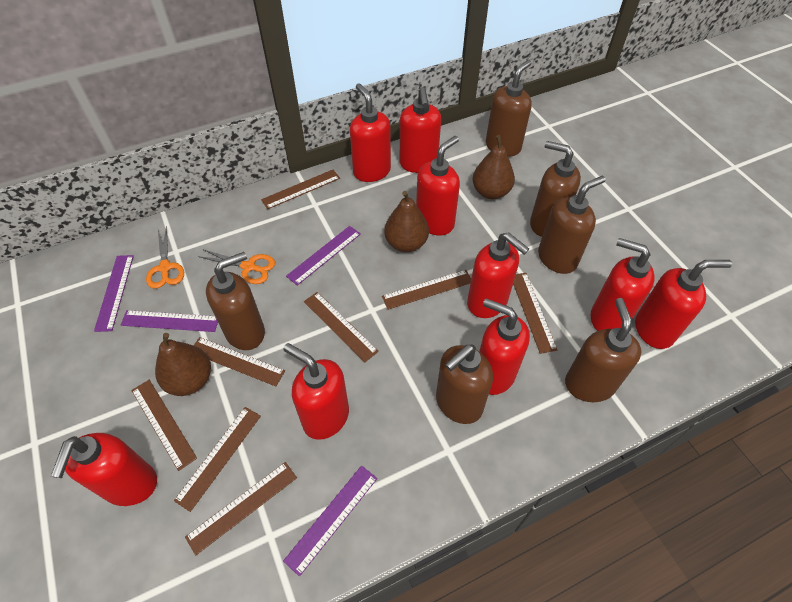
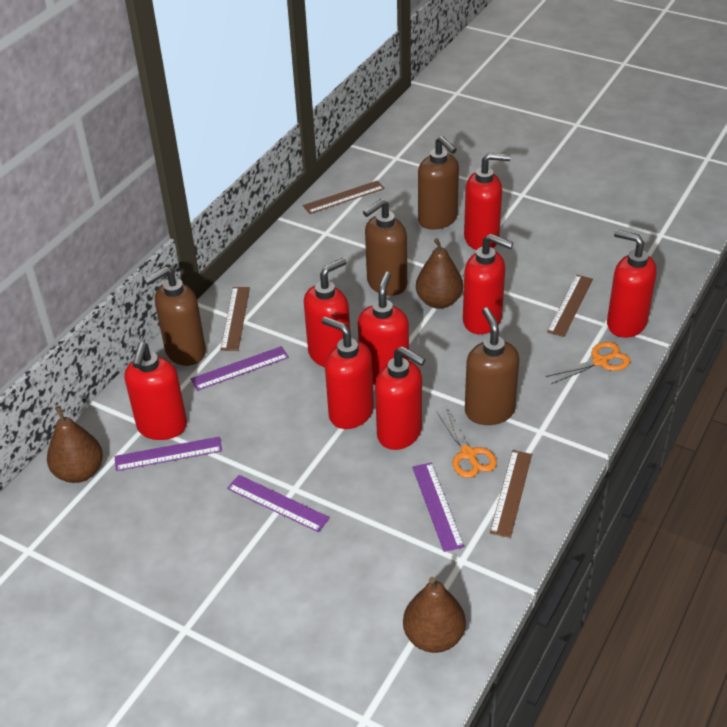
brown ruler: [131,380,197,471] [174,407,261,512] [185,462,297,555] [194,337,285,386] [261,170,340,209] [304,292,379,362] [382,270,471,310] [513,273,557,354] = 8 -> [220,287,250,351] [303,180,385,214] [490,450,532,538] [547,275,593,337] = 4
brown soap dispenser: [206,252,265,350] [436,344,493,424] [486,60,532,157] [530,141,581,237] [538,176,606,274] [565,298,641,402] = 6 -> [144,267,206,366] [363,199,407,296] [418,136,459,230] [465,307,519,425] = 4
red soap dispenser: [51,433,157,506] [283,343,349,440] [350,83,391,182] [400,87,441,173] [416,136,460,235] [467,232,529,318] [479,298,530,395] [590,238,655,331] [635,260,732,349] = 9 -> [124,342,187,440] [304,258,350,367] [322,317,374,429] [358,272,409,385] [375,346,426,450] [463,234,513,334] [464,153,511,250] [607,230,657,338] = 8

